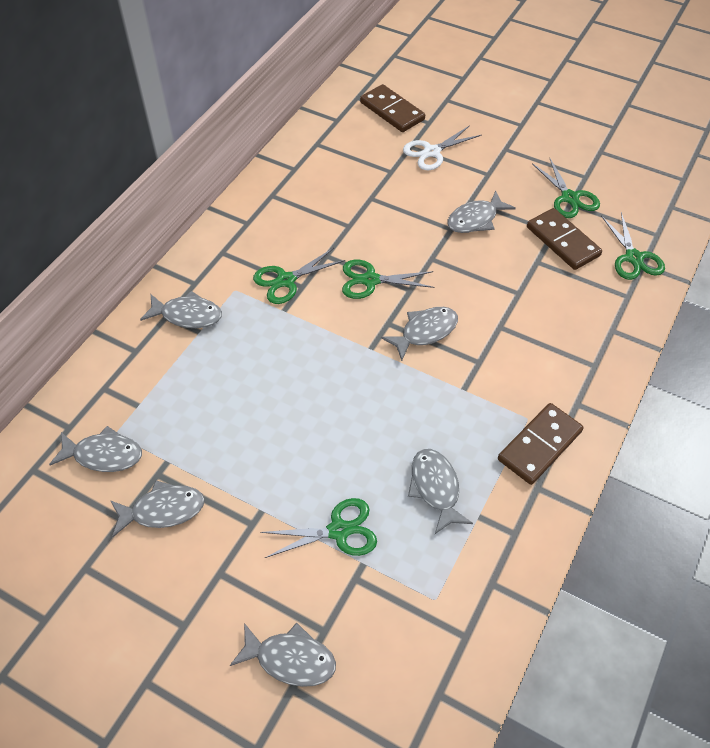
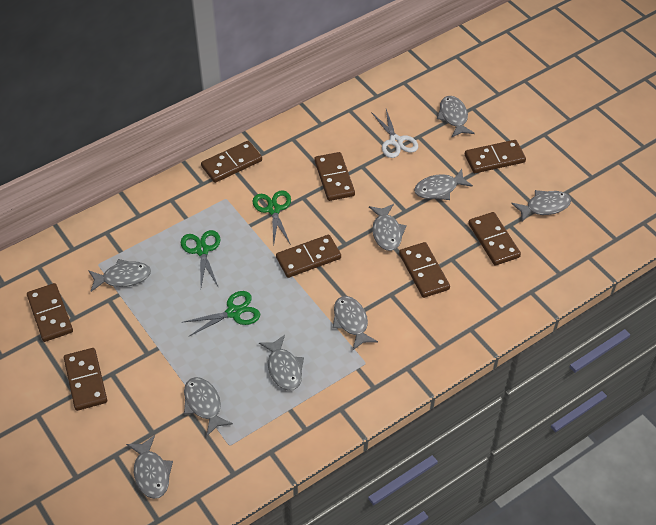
brown domino: [360,84,425,132] [498,403,583,485] [527,208,602,270] = 3 -> [27,283,73,342] [64,348,107,411] [201,141,262,183] [276,235,341,278] [314,152,355,201] [399,242,450,298] [465,140,526,173] [468,212,521,265] = 8
green scissors: [253,248,345,304] [260,498,377,558] [342,260,434,299] [532,157,600,218] [601,212,665,280] = 5 -> [181,230,220,287] [184,291,260,337] [252,190,291,245] = 3
grey fish: [49,426,142,472] [110,480,205,537] [140,291,222,328] [230,622,336,687] [381,307,458,361] [408,449,473,534] [447,190,516,233] = 7 -> [88,259,151,292] [126,435,173,499] [184,377,233,436] [259,335,304,391] [333,296,378,351] [369,204,407,251] [414,169,473,200] [437,96,475,138] [511,190,571,222] = 9

